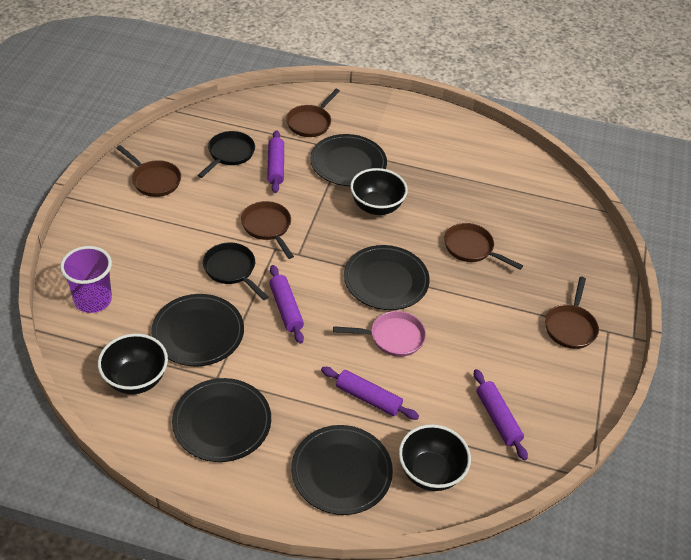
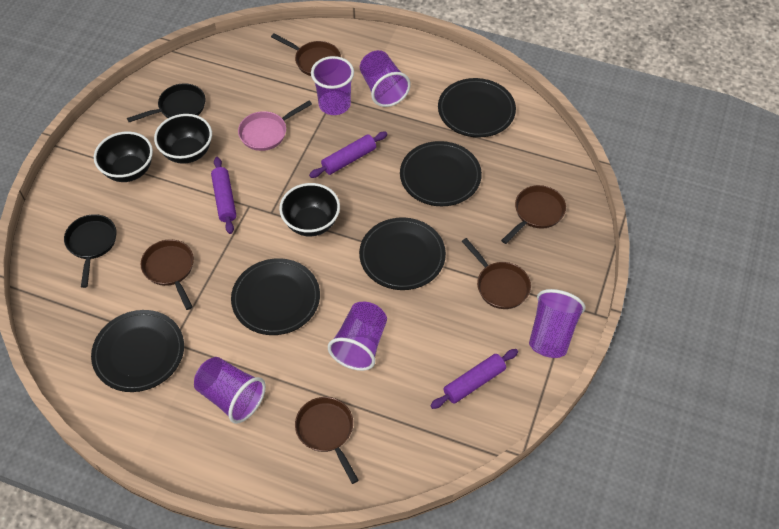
purple cup: [60,246,112,313] = 1 -> [194,357,266,424] [311,56,354,115] [328,302,387,371] [360,50,411,107] [529,289,586,358] = 5
purple rolling pin: [267,130,284,193] [269,265,304,344] [321,367,419,420] [474,369,528,460] = 4 -> [211,157,236,234] [309,132,387,178] [430,349,518,409] = 3

